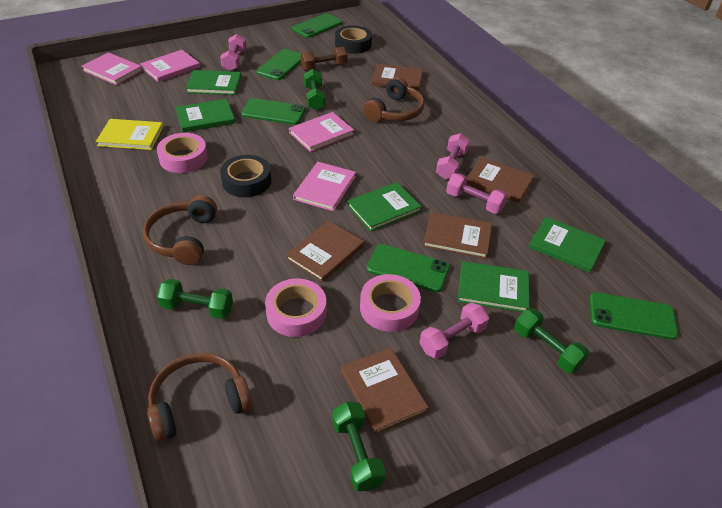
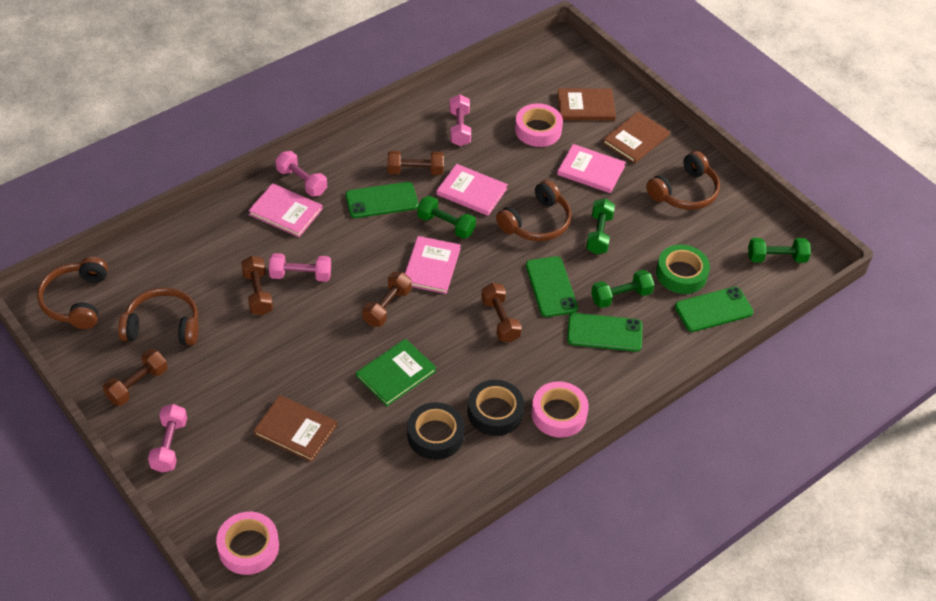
brown book: [286,220,364,282] [341,347,429,435] [372,64,423,91] [423,212,492,259] [467,157,534,203] = 5 -> [253,395,337,462] [557,88,616,121] [603,112,670,164] = 3
brown dumbbell: [301,46,348,71] = 1 -> [103,349,168,406] [241,256,273,315] [362,272,412,327] [388,151,444,175] [481,283,522,342] = 5
brown headphones: [143,195,217,265] [147,353,253,442] [363,77,425,122] = 3 -> [37,257,108,329] [118,288,199,345] [496,180,571,241] [646,151,720,210] = 4
green book: [176,99,235,132] [186,70,241,95] [347,182,422,232] [458,261,529,312] [528,217,606,273] = 5 -> [356,339,437,406] = 1
green phone: [241,98,306,125] [256,49,302,80] [292,13,343,38] [367,244,450,292] [590,292,678,340] = 5 -> [346,182,418,218] [526,256,578,317] [567,313,642,352] [675,287,753,332] = 4
green tape: none = 0 -> [656,245,710,294] = 1
yellow book: [96,119,163,150] = 1 -> none = 0

